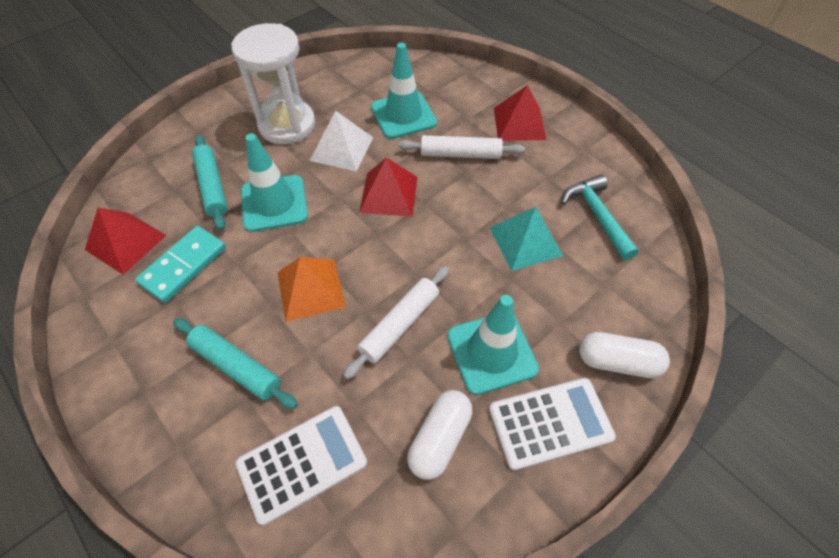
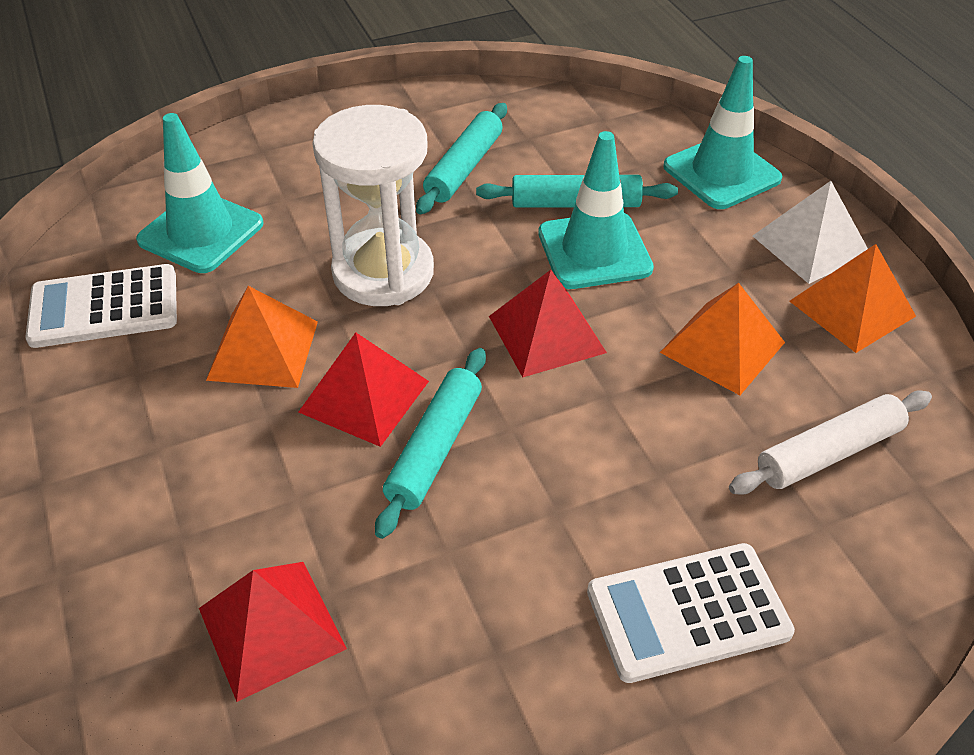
orange pyramid: [277,257,346,322] = 1 -> [206,286,318,388] [660,283,785,395] [789,244,916,353] = 3
turquoise domino: [135,226,226,303] = 1 -> none = 0
turquoise hammer: [561,174,639,260] = 1 -> none = 0
turquoise pyramid: [490,207,563,271] = 1 -> none = 0
turquoise rolling pin: [173,318,298,409] [192,135,228,231] = 2 -> [375,348,486,539] [416,103,507,214] [476,175,678,208] = 3
white capsule: [407,390,472,480] [579,332,670,378] = 2 -> none = 0
white rolling pin: [343,266,449,379] [398,135,525,159] = 2 -> [729,390,932,495] = 1

